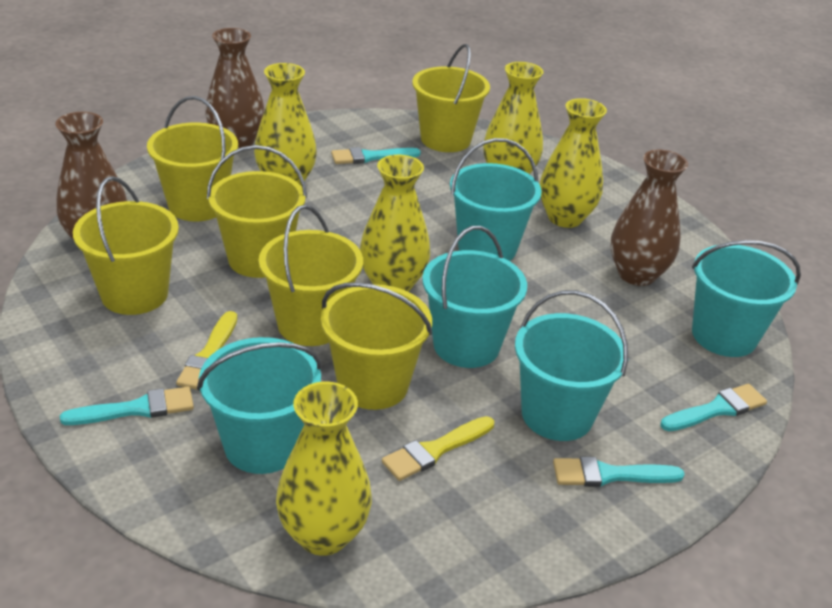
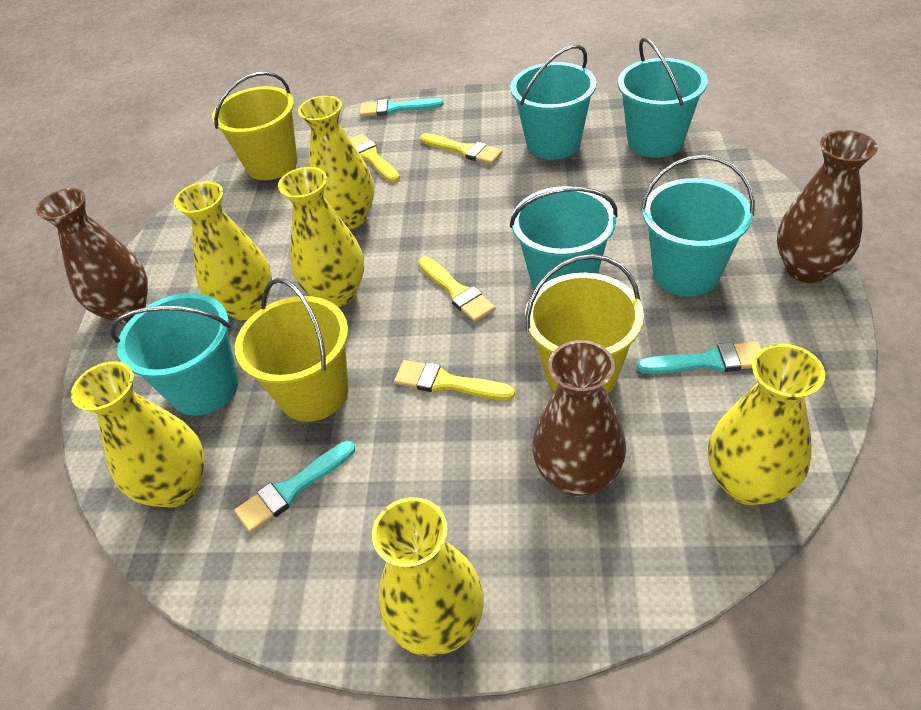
turquoise brush: [60,387,194,425] [331,147,421,164] [553,457,685,487] [660,384,767,431] = 4 -> [234,441,355,533] [360,98,443,117] [637,342,761,374] = 3
yellow brush: [176,311,237,390] [382,416,494,481] = 2 -> [350,134,400,182] [394,360,515,400] [418,256,495,322] [420,133,502,165] = 4
yellow bucket: [73,176,179,315] [147,96,238,222] [207,145,307,278] [259,205,363,346] [321,282,432,410] [412,44,490,152] = 6 -> [212,71,298,180] [235,278,349,422] [525,254,644,394] = 3
yellow vase: [254,63,317,186] [276,381,372,556] [360,155,430,292] [483,62,544,174] [540,98,607,228] = 5 -> [71,361,205,508] [174,181,272,320] [278,167,364,307] [298,95,374,229] [372,497,484,656] [708,344,825,505] = 6

